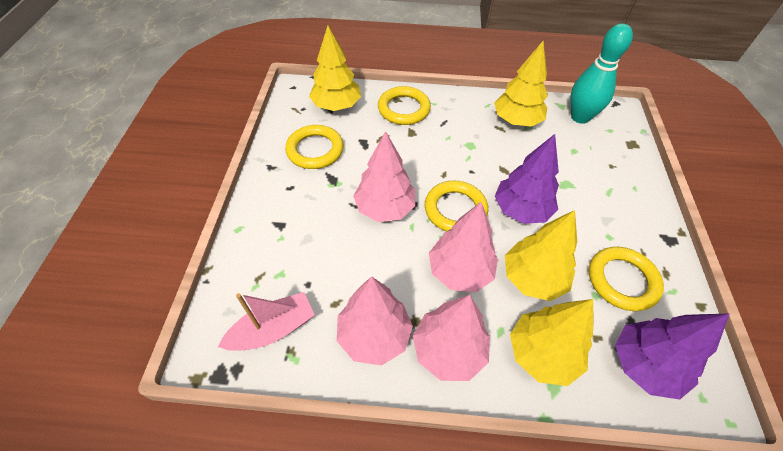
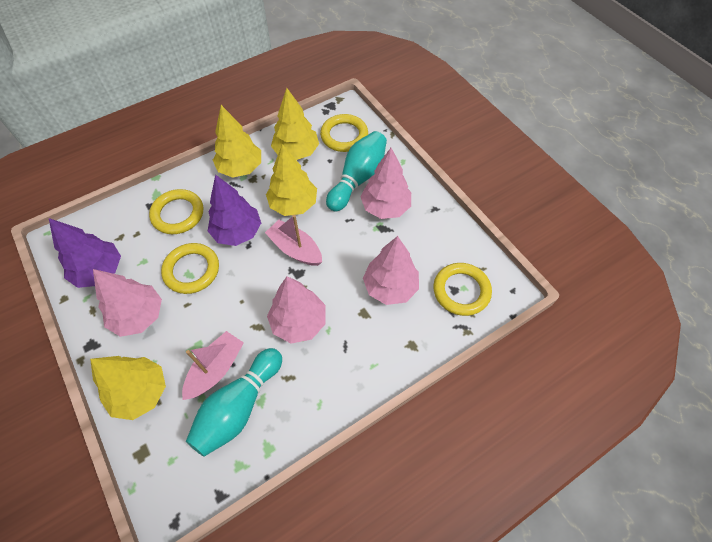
pink boat: [218,292,315,351] = 1 -> [182,331,244,400] [265,215,322,266] = 2
turquoise bowling pin: [570,23,633,124] = 1 -> [186,348,282,457] [326,131,387,211] = 2

